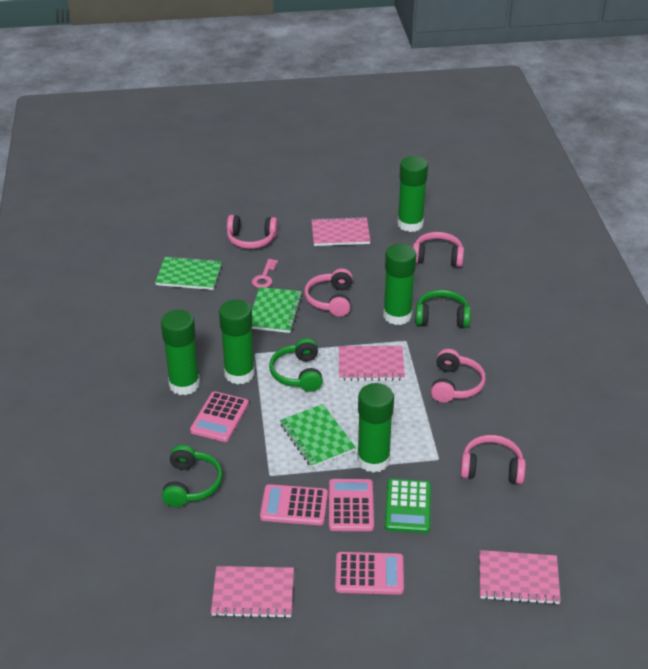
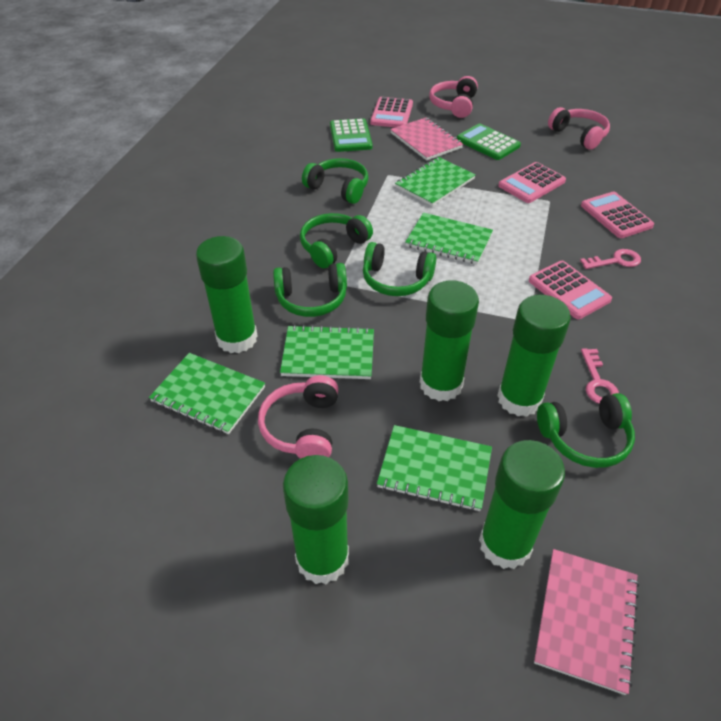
green calculator: [385,479,431,533] = 1 -> [330,118,373,152] [457,123,521,160] = 2
green headphones: [162,445,223,507] [269,338,323,392] [415,290,471,328] = 3 -> [273,263,347,317] [300,213,373,268] [302,158,368,204] [363,242,436,296] [537,393,635,468] = 5
green notebook: [155,256,222,290] [252,287,303,333] [280,404,356,468] = 3 -> [149,353,265,434] [280,325,374,379] [377,425,492,511] [395,157,476,206] [405,213,493,264] = 5
pink headphones: [227,215,278,249] [304,268,353,317] [413,232,464,267] [431,349,486,403] [460,435,526,484] = 5 -> [258,375,338,459] [429,76,478,118] [548,107,610,150] = 3
pink key: [252,259,278,288] = 1 -> [580,249,641,269] [581,348,619,404] = 2
pink notebook: [211,566,294,618] [312,217,370,246] [339,346,405,381] [479,550,561,605] = 4 -> [390,118,463,161] [534,549,639,695] = 2

